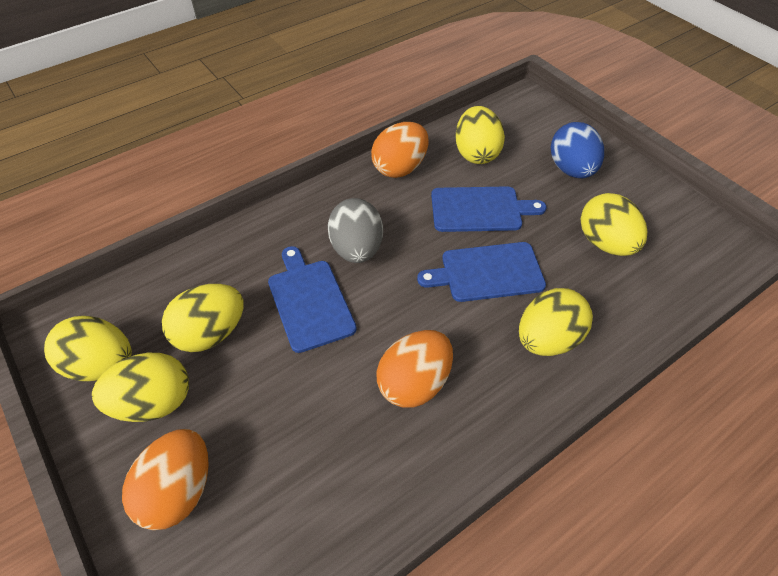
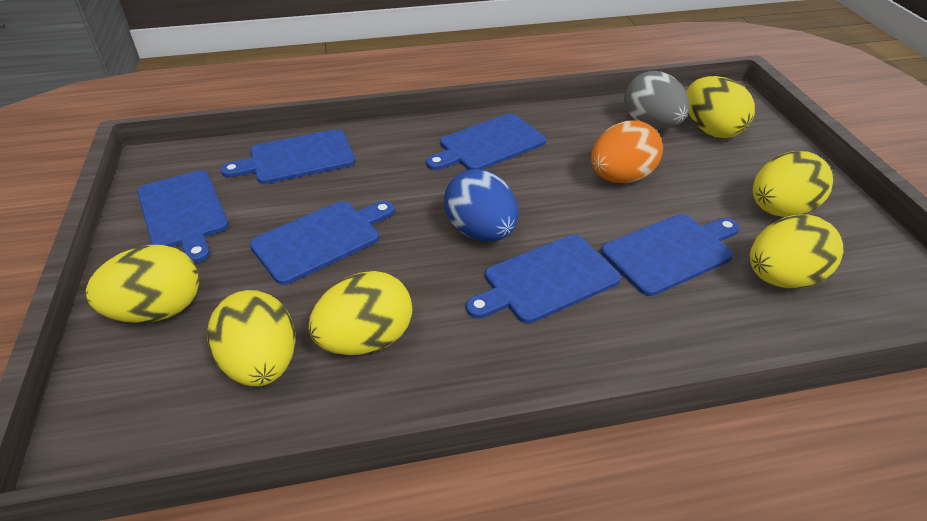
blue cutting board: [268,246,357,353] [417,242,546,302] [431,186,546,232] = 3 -> [137,170,229,263] [221,129,355,184] [250,201,394,285] [426,114,546,170] [466,235,621,323] [601,214,739,296] = 6
orange egg: [122,429,209,530] [371,122,429,178] [376,330,453,408] = 3 -> [591,121,663,183] = 1

